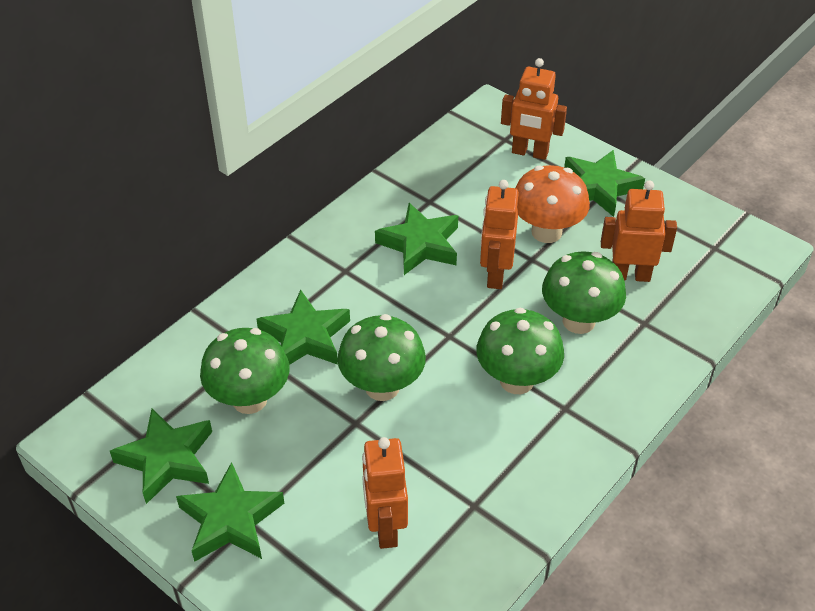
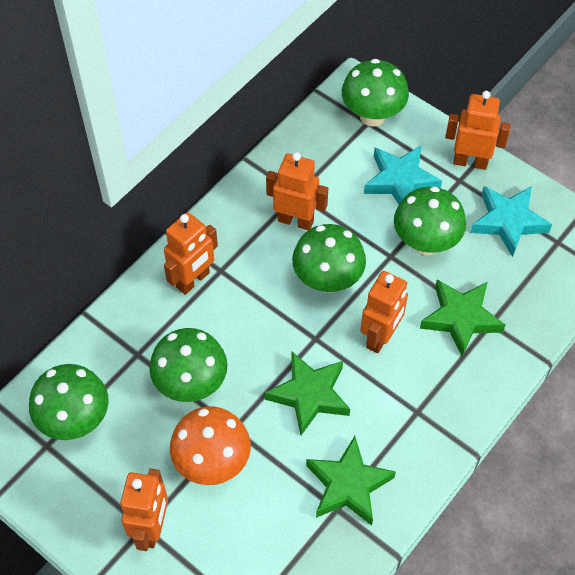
green mushroom: [200,328,289,414] [338,314,426,401] [476,308,564,394] [542,251,626,334] = 4 -> [29,364,109,440] [149,328,227,402] [292,224,366,293] [342,59,409,127] [394,186,466,255] = 5
green star: [110,408,212,504] [176,462,284,562] [256,290,350,365] [375,203,458,275] [564,150,645,217] = 5 -> [265,351,350,435] [306,436,396,526] [420,280,505,356] = 3
orange robot: [362,437,408,549] [480,180,519,289] [501,58,567,160] [601,181,677,282] = 4 -> [120,469,168,551] [164,212,218,295] [266,152,328,230] [361,271,408,353] [445,91,511,170] = 5
turquoise star: none = 0 -> [364,145,442,204] [471,186,552,257] = 2

